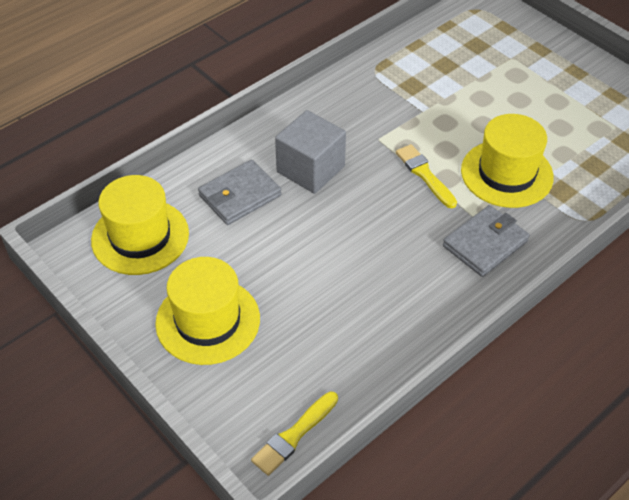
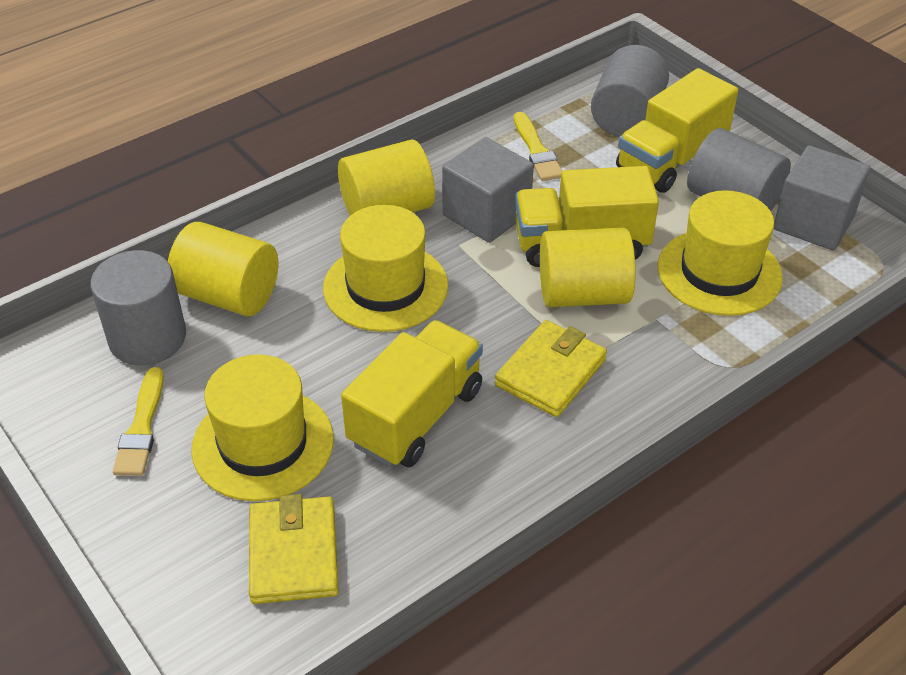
grey cube: [275,110,346,194] = 1 -> [442,137,534,243] [774,146,870,251] = 2
grey cylinder: none = 0 -> [90,250,186,365] [591,45,669,137] [687,128,791,211] = 3
grey wallet: [198,160,281,225] [443,205,530,277] = 2 -> none = 0
yellow cylinder: none = 0 -> [168,222,278,317] [338,139,435,216] [540,228,636,307] = 3
yellow truck: none = 0 -> [341,320,483,467] [515,166,659,267] [616,68,738,193] = 3
yellow wallet: none = 0 -> [249,494,339,604] [495,320,607,417] = 2

